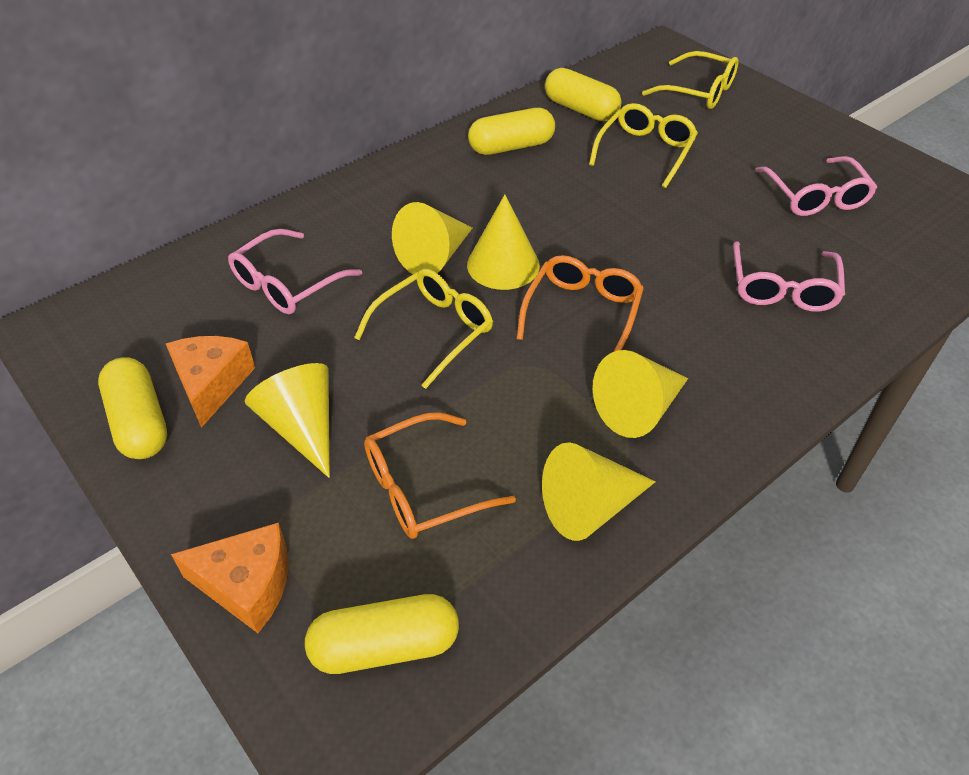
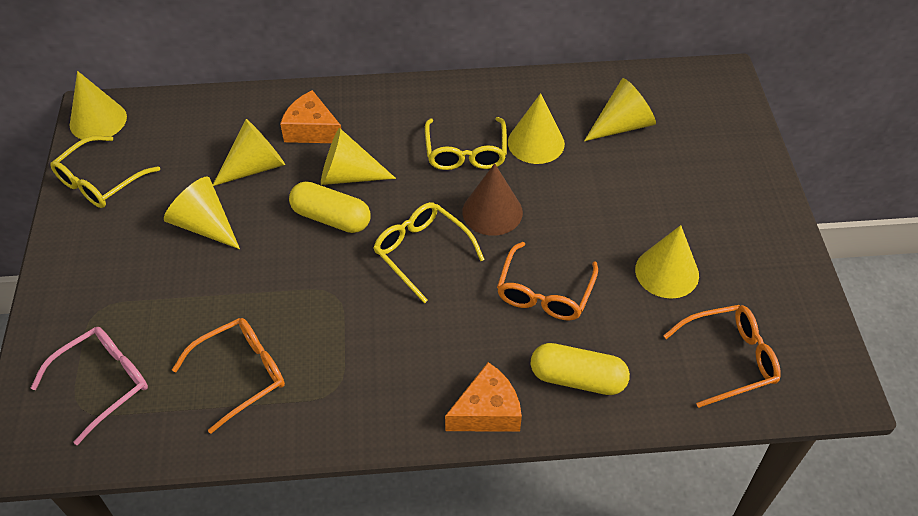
brown cone: none = 0 -> [462,163,523,236] = 1
orange glasses: [364,412,516,539] [516,255,644,352] = 2 -> [172,318,285,434] [497,242,598,320] [663,305,781,408] = 3
pink glasses: [228,229,362,314] [733,241,845,312] [755,156,877,216] = 3 -> [31,327,148,445] = 1
yellow capsule: [98,357,167,459] [305,594,459,674] [468,108,555,155] [545,68,622,121] = 4 -> [289,182,370,233] [531,343,630,395] = 2
yellow cone: [245,363,330,478] [392,202,473,274] [467,194,540,290] [542,442,656,541] [593,350,688,438] = 5 -> [70,71,127,141] [164,177,240,249] [213,119,285,186] [321,128,396,185] [508,93,565,164] [584,78,656,141] [635,225,699,299] = 7

